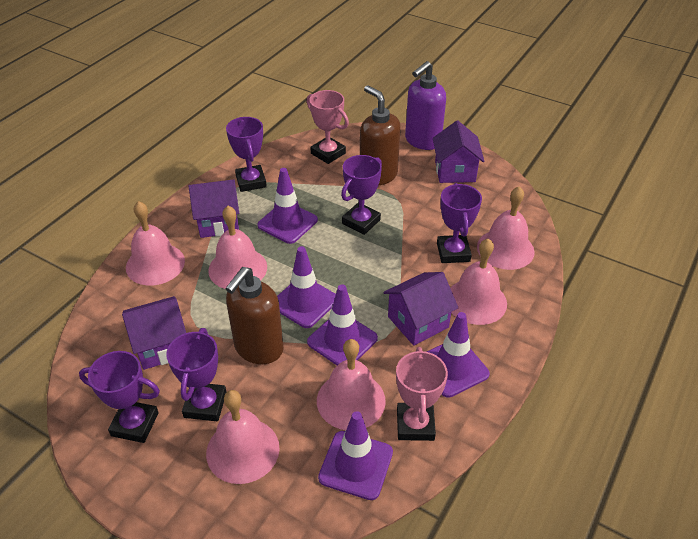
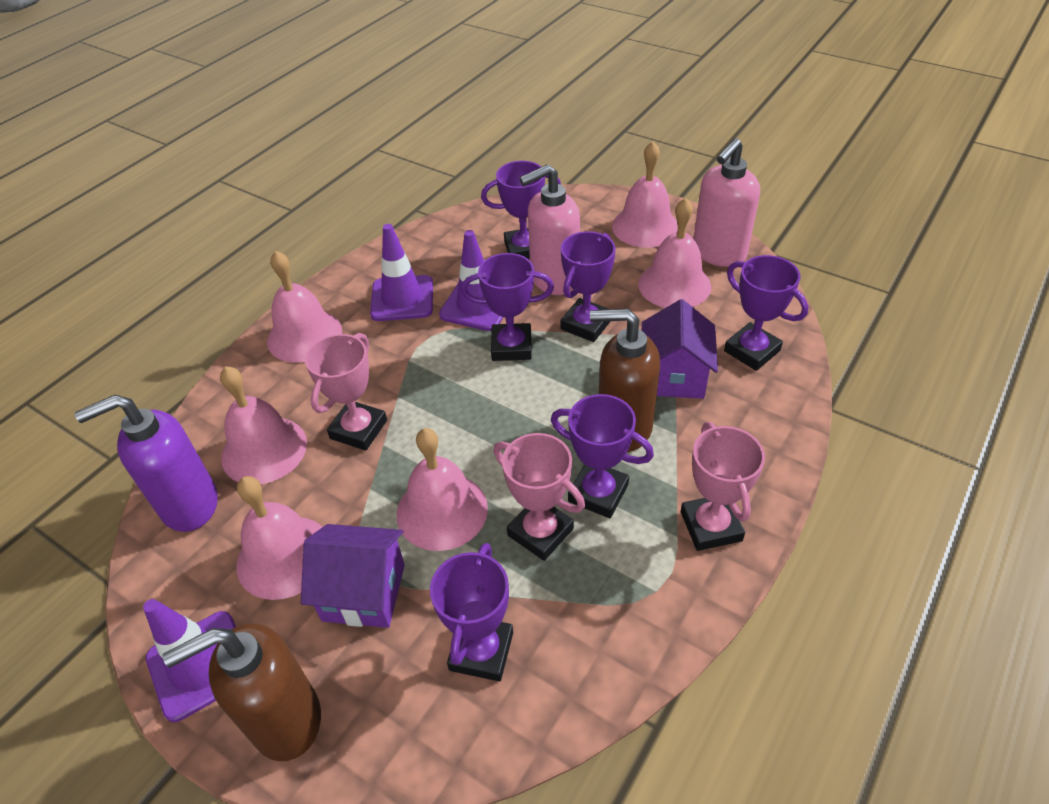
pink soap dispenser: none = 0 -> [519,164,580,295] [693,138,760,267] = 2
pink trophy: [306,90,349,164] [396,347,448,441] = 2 -> [305,333,387,451] [493,433,585,561] [681,422,765,551] = 3
purple house: [122,296,186,370] [189,179,239,238] [383,272,458,346] [433,121,484,183] = 4 -> [301,524,405,628] [642,299,718,399] = 2
purple traffic cone: [257,168,318,244] [277,246,336,328] [307,284,378,365] [318,411,393,500] [427,312,490,398] = 5 -> [143,599,236,722] [370,224,433,321] [439,230,503,331] = 3
purple trophy: [79,351,160,443] [166,328,227,421] [226,117,267,192] [341,155,382,235] [437,183,482,263] = 5 -> [430,543,513,681] [461,253,554,361] [481,161,561,259] [551,394,654,518] [560,231,616,342] [724,255,808,371] = 6

